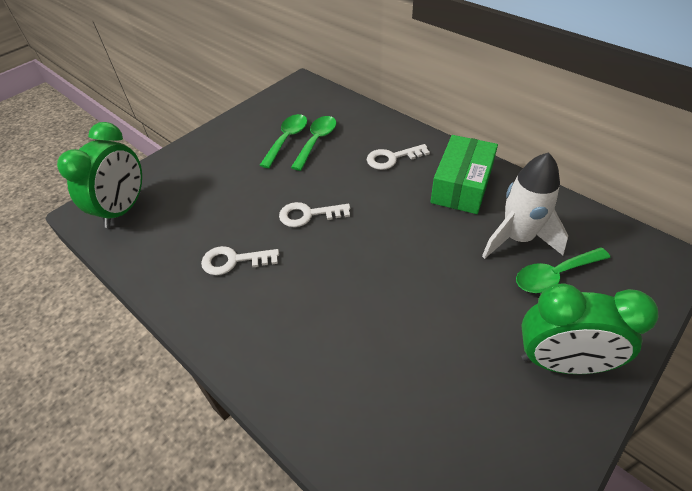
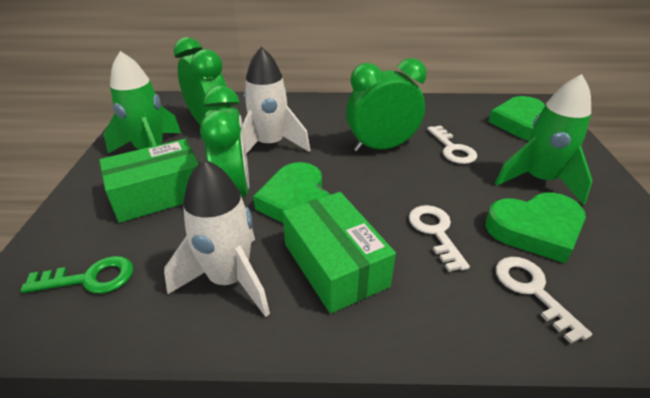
green box: [431,135,498,214] = 1 -> [99,139,199,223] [283,192,396,314] = 2
green clock: [57,122,142,228] [521,284,659,374] = 2 -> [174,37,231,125] [200,86,249,198] [346,58,427,152] = 3
green heart: none = 0 -> [253,162,330,223] [485,193,586,264] [488,96,545,141] = 3
green key: none = 0 -> [20,256,133,294] = 1
green rocket: none = 0 -> [104,51,181,153] [495,74,593,205] = 2
green spoon: [260,114,307,168] [291,116,336,171] [516,248,610,293] = 3 -> none = 0
white rocket: [482,152,568,259] = 1 -> [164,159,270,317] [243,47,310,153] = 2

